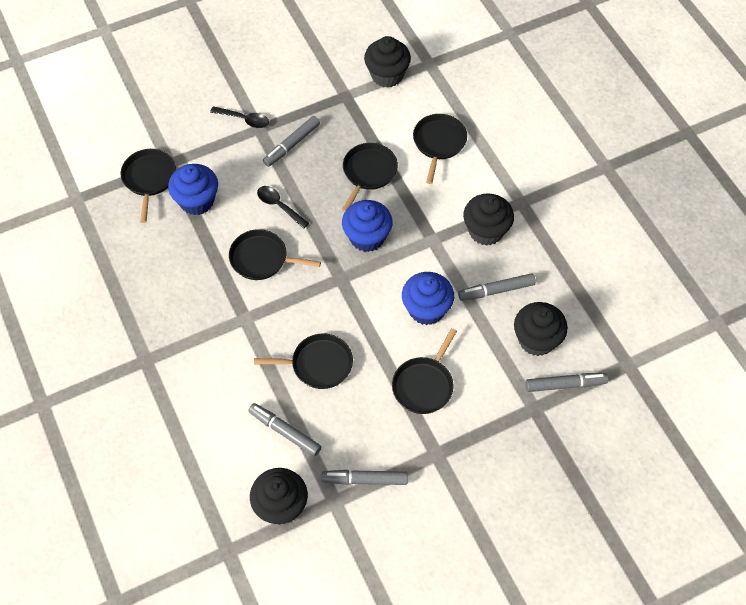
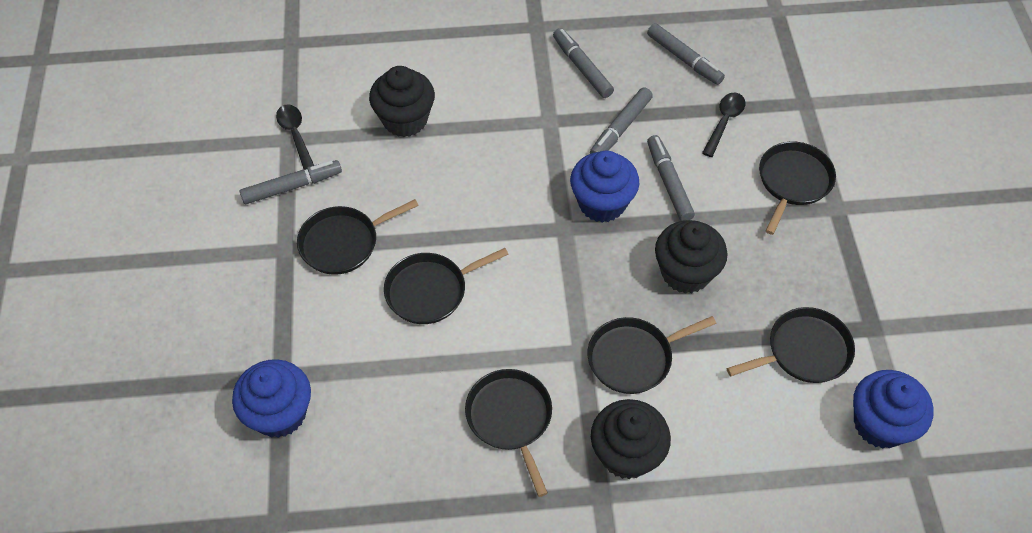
black cupcake: [250,468,308,525] [364,36,411,88] [463,193,514,246] [514,302,568,356] = 4 -> [369,66,435,137] [591,399,671,479] [655,220,728,294] = 3

